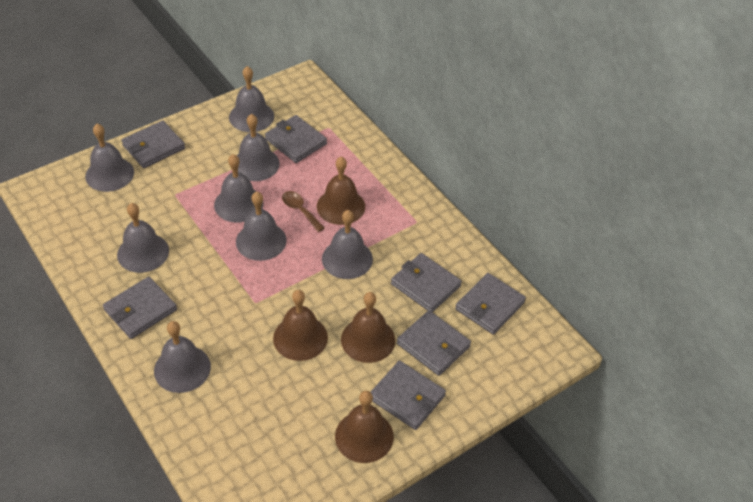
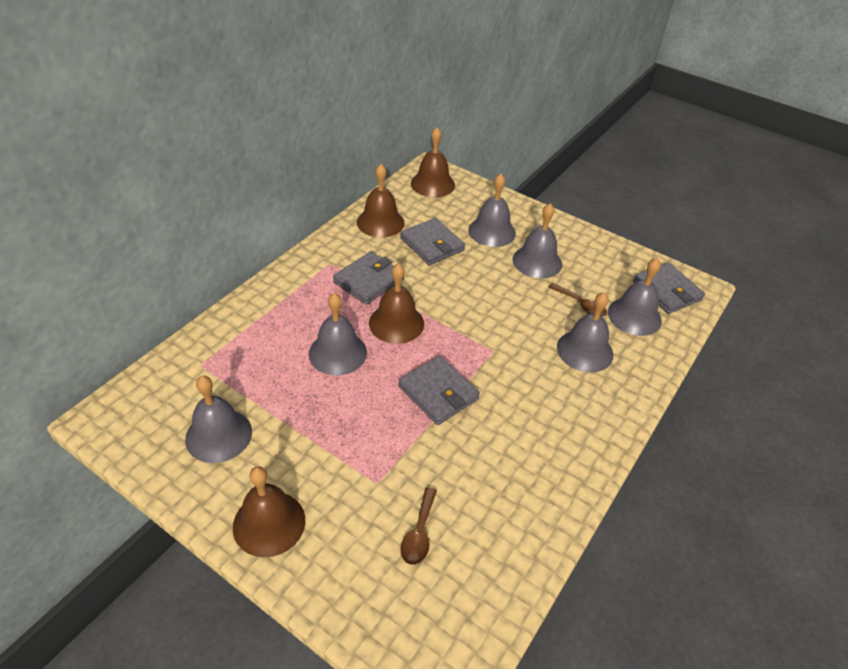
brown spoon: [282,191,325,232] = 1 -> [400,487,437,565] [548,283,607,317] = 2
grey bell: [85,124,134,192] [117,203,169,273] [154,321,211,393] [214,154,263,223] [229,66,274,132] [236,192,287,261] [237,114,280,181] [322,210,373,279] = 8 -> [185,376,252,463] [309,293,367,375] [468,174,516,247] [513,203,562,278] [557,292,613,373] [608,258,662,336] = 6
grey wallet: [103,277,177,339] [122,120,185,168] [265,115,327,163] [371,361,446,430] [391,253,462,312] [397,310,471,376] [455,273,526,335] = 7 -> [333,251,404,305] [398,356,480,425] [400,218,465,265] [633,263,705,314] = 4

